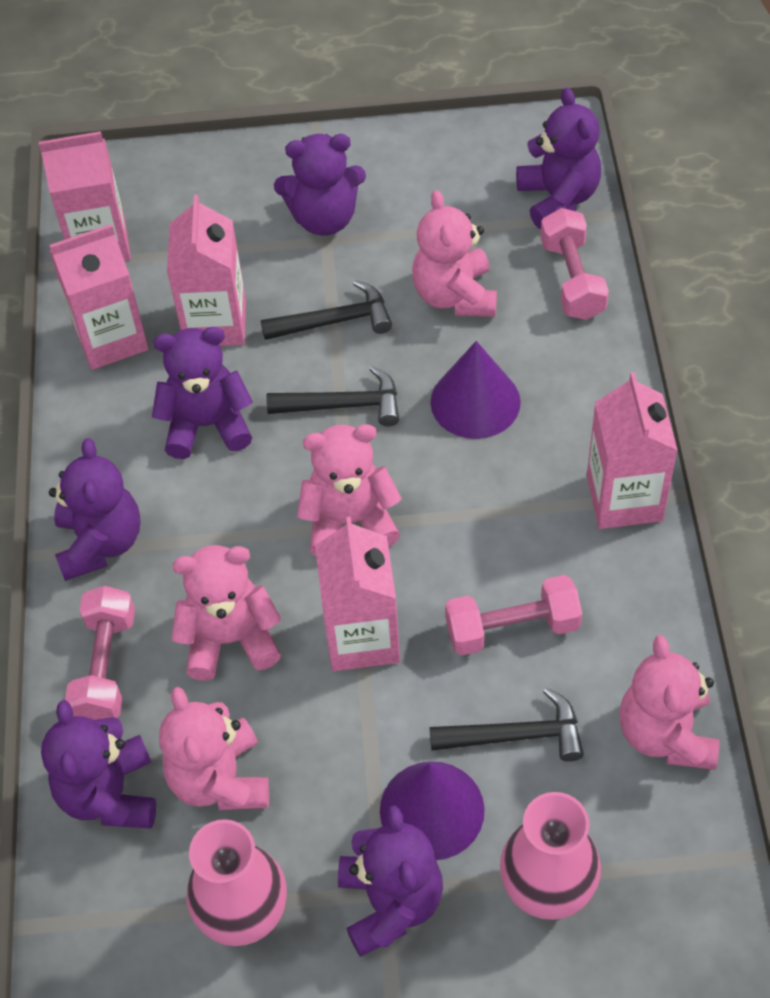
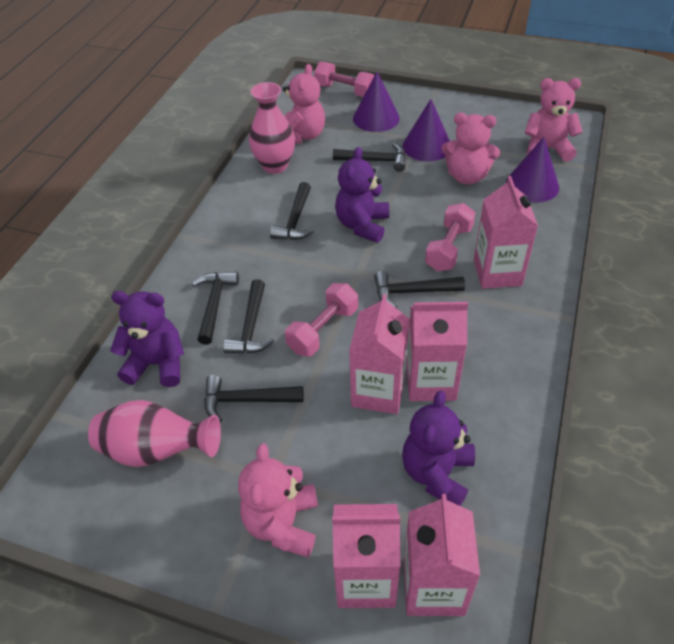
black hammer: [261,280,392,340] [267,366,399,426] [430,688,584,762] = 3 -> [192,272,239,344] [204,375,304,422] [223,279,274,354] [270,182,314,240] [333,143,406,172] [374,271,465,308] = 6
pink teddy bear: [159,687,269,810] [171,545,281,681] [297,424,402,556] [412,190,497,317] [620,635,719,770] = 5 -> [238,443,318,557] [283,64,325,144] [441,113,500,185] [525,78,583,162] = 4
purple cone: [380,761,485,860] [430,341,521,439] = 2 -> [353,72,400,132] [403,99,450,162] [506,137,559,202] = 3
purple teddy bear: [41,700,156,829] [49,438,141,581] [152,327,253,459] [274,134,366,236] [338,805,443,957] [516,87,601,229] = 6 -> [110,291,184,387] [335,147,389,243] [402,390,475,506] = 3

